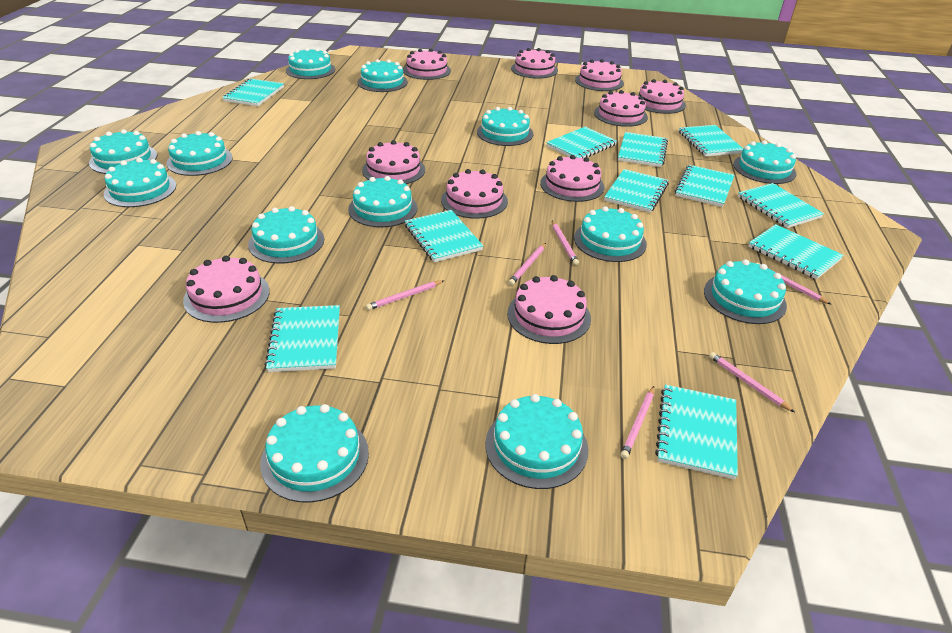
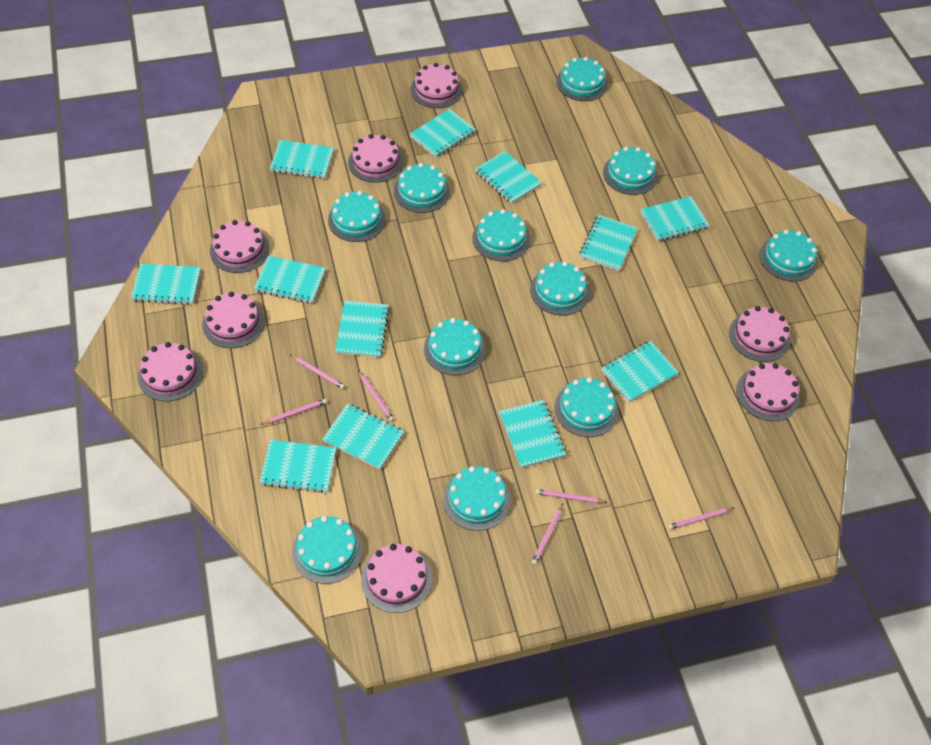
pink cake: [183,256,270,323] [362,140,425,184] [403,49,451,80] [441,169,508,219] [507,275,591,344] [511,48,558,79] [540,155,605,202] [575,59,624,91] [594,90,648,127] [637,79,686,114] = 10 -> [138,342,203,401] [202,292,265,348] [210,220,269,273] [348,134,403,183] [361,544,432,613] [411,63,463,108] [729,306,790,362] [736,363,800,421] = 8
turquoise cake: [89,129,157,174] [104,158,176,207] [166,131,233,176] [248,206,324,264] [260,404,369,503] [286,48,335,79] [348,176,418,227] [357,59,408,92] [477,107,533,146] [485,394,588,489] [574,206,647,262] [704,259,787,324] [733,140,796,184] = 13 -> [292,516,363,584] [328,191,386,242] [394,163,450,213] [424,318,486,375] [443,466,511,531] [472,209,530,261] [530,262,590,315] [554,377,618,437] [556,57,608,101] [603,147,658,195] [759,230,818,282] = 11
turquoise notebook: [222,78,284,106] [264,305,340,372] [405,210,483,262] [546,127,617,159] [604,169,669,213] [618,132,668,167] [655,385,738,480] [675,165,734,207] [679,125,743,157] [738,183,824,228] [748,224,844,279] = 11 -> [131,264,201,305] [254,256,326,304] [259,440,336,493] [270,140,334,179] [322,403,404,469] [335,301,390,357] [410,109,476,157] [475,151,542,204] [499,400,566,468] [579,215,638,271] [601,341,679,403] [640,196,710,241] = 12

